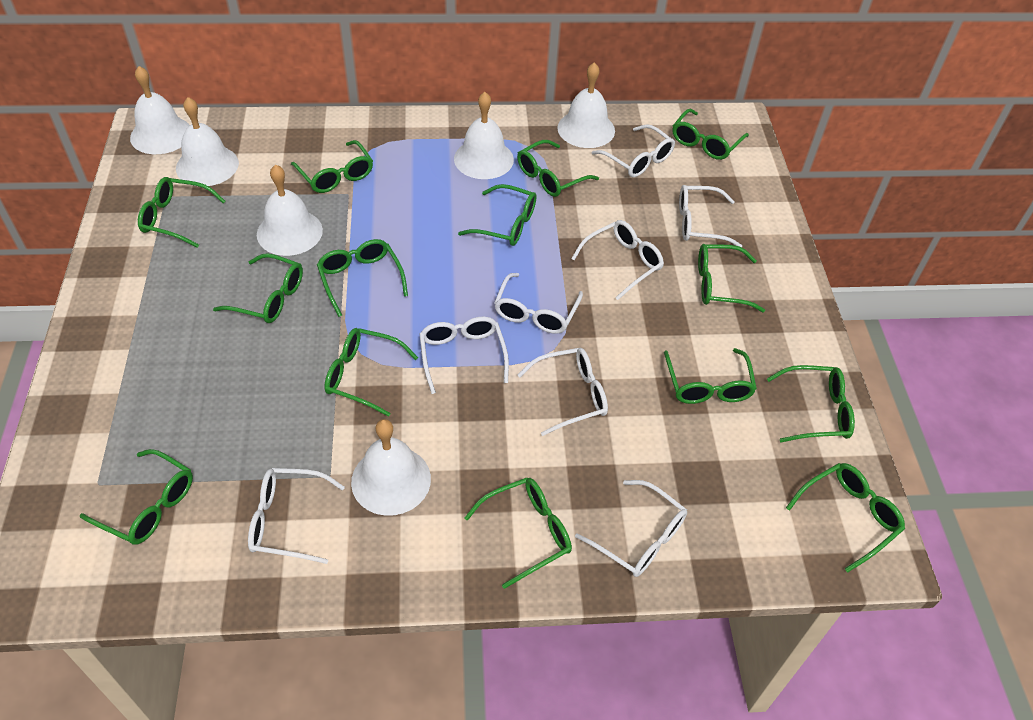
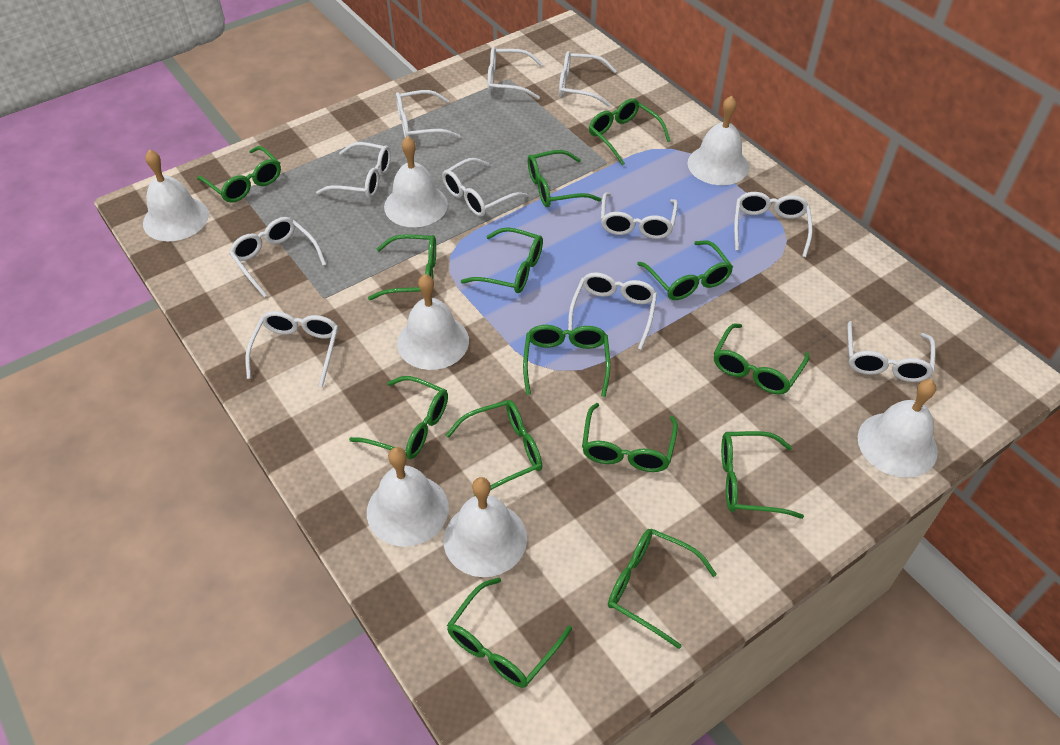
white bell: [130,66,190,154] [176,97,239,186] [257,164,323,256] [351,419,431,516] [454,92,514,179] [557,62,615,148] = 6 -> [143,150,209,241] [367,447,449,547] [384,136,448,227] [397,274,469,370] [444,477,527,577] [688,96,749,185] [858,379,938,478] = 7
white glasses: [248,468,345,564] [420,317,509,394] [494,273,583,334] [518,348,608,436] [571,220,664,300] [575,480,687,577] [592,124,675,177] [679,185,742,248] = 8 -> [229,217,326,297] [245,311,338,387] [316,142,391,198] [396,90,460,138] [442,158,528,217] [487,47,543,99] [559,51,616,107] [568,272,657,350] [601,192,678,239] [734,192,813,257] [848,321,935,382] = 11

